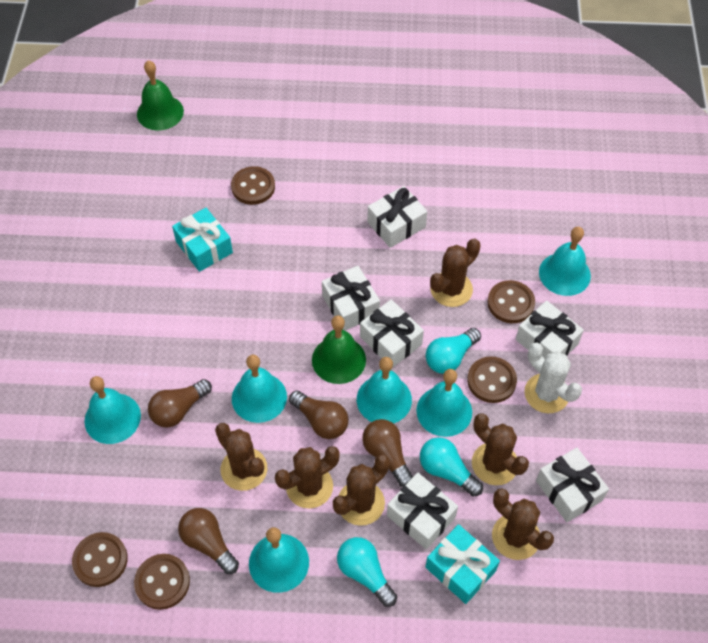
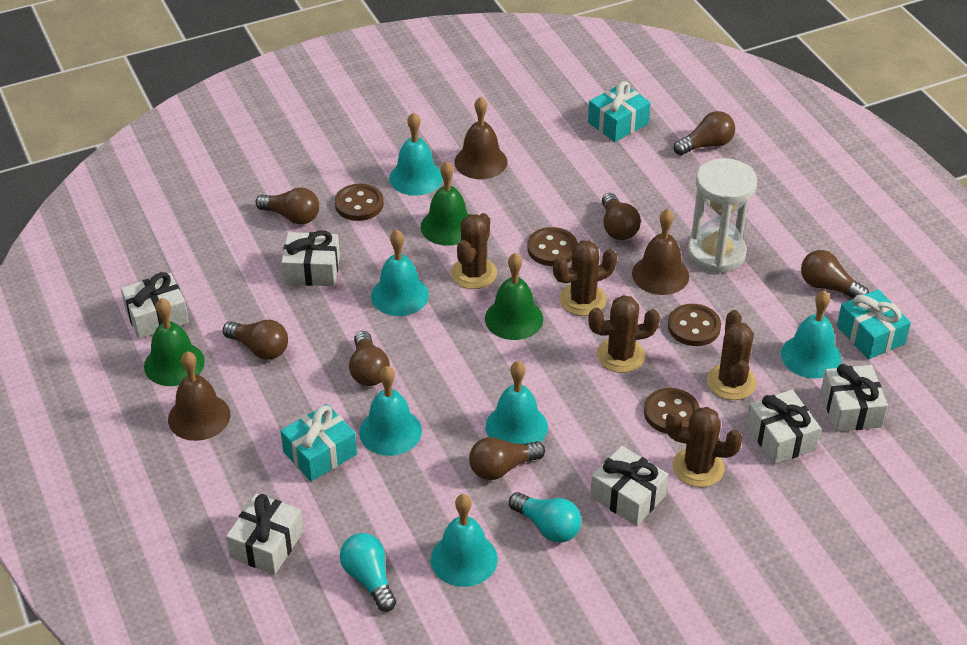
brown bell: none = 0 -> [168,351,230,441] [454,97,508,179] [632,209,689,295] = 3
brown button: [72,532,128,587] [134,554,190,610] [231,166,275,205] [467,356,517,403] [487,280,535,323] = 5 -> [335,184,384,221] [527,227,578,266] [644,388,700,434] [668,304,721,346] = 4
brown cactus: [215,423,267,491] [275,446,340,509] [333,454,390,526] [430,238,481,307] [472,413,529,485] [492,488,554,560] = 6 -> [451,213,497,289] [553,240,617,316] [588,295,660,373] [665,407,742,487] [707,310,757,400] = 5
brown light bulb: [148,379,212,428] [178,508,239,574] [289,390,349,439] [362,419,413,487] = 4 -> [223,320,288,360] [255,187,319,225] [349,331,390,386] [469,437,545,480] [602,193,641,240] [674,111,735,155] [801,250,869,299] = 7
green bell: [137,60,184,130] [312,315,366,384] = 2 -> [144,298,205,386] [421,161,469,246] [485,253,543,340] = 3
turquoise gift: [172,208,233,272] [425,524,500,604] = 2 -> [281,404,357,481] [588,81,651,142] [837,289,911,359] = 3
turquoise light bulb: [337,537,397,607] [420,437,483,497] [426,328,481,374] = 3 -> [340,533,396,612] [509,492,581,543] = 2
white cactus: [524,343,582,413] = 1 -> none = 0
white hourglass: none = 0 -> [688,158,757,274] = 1

